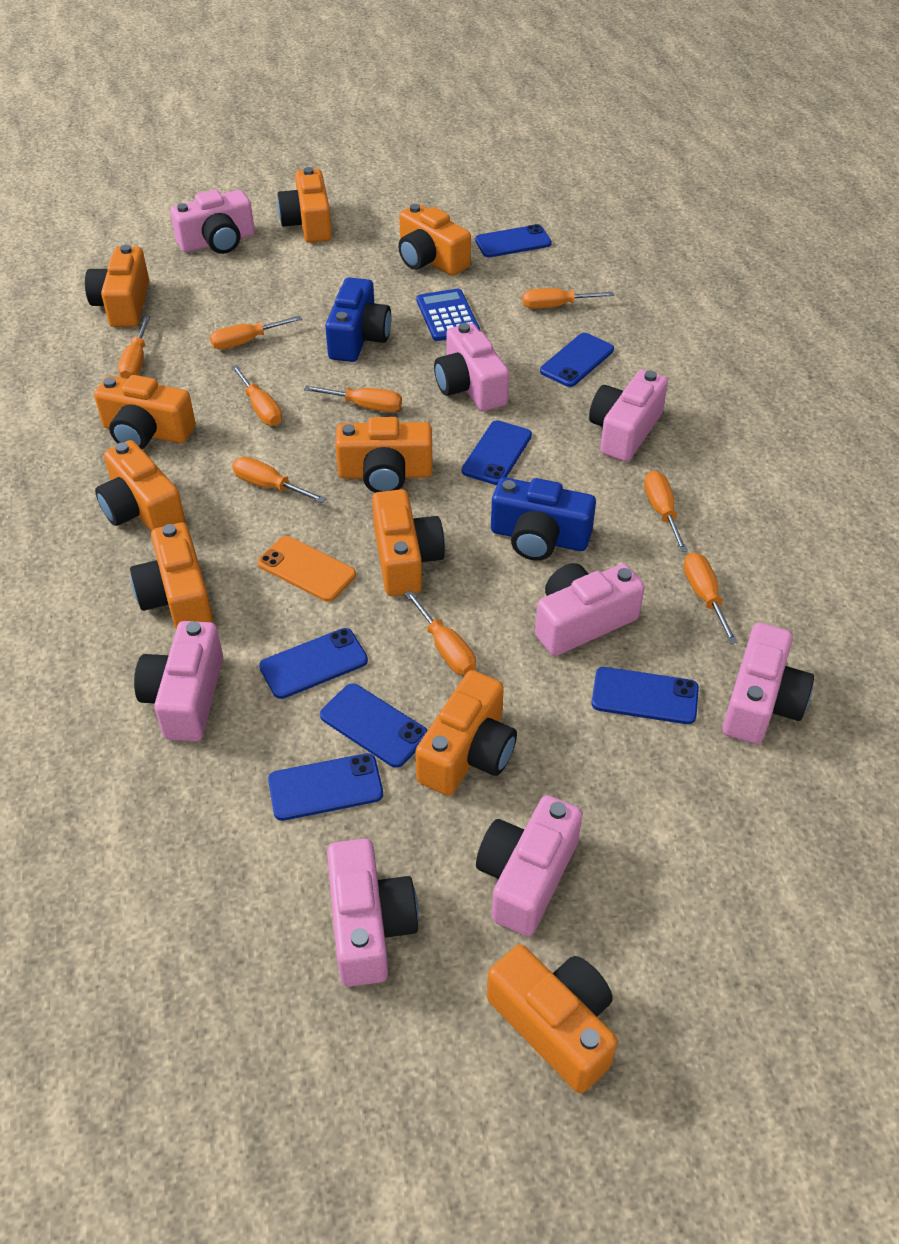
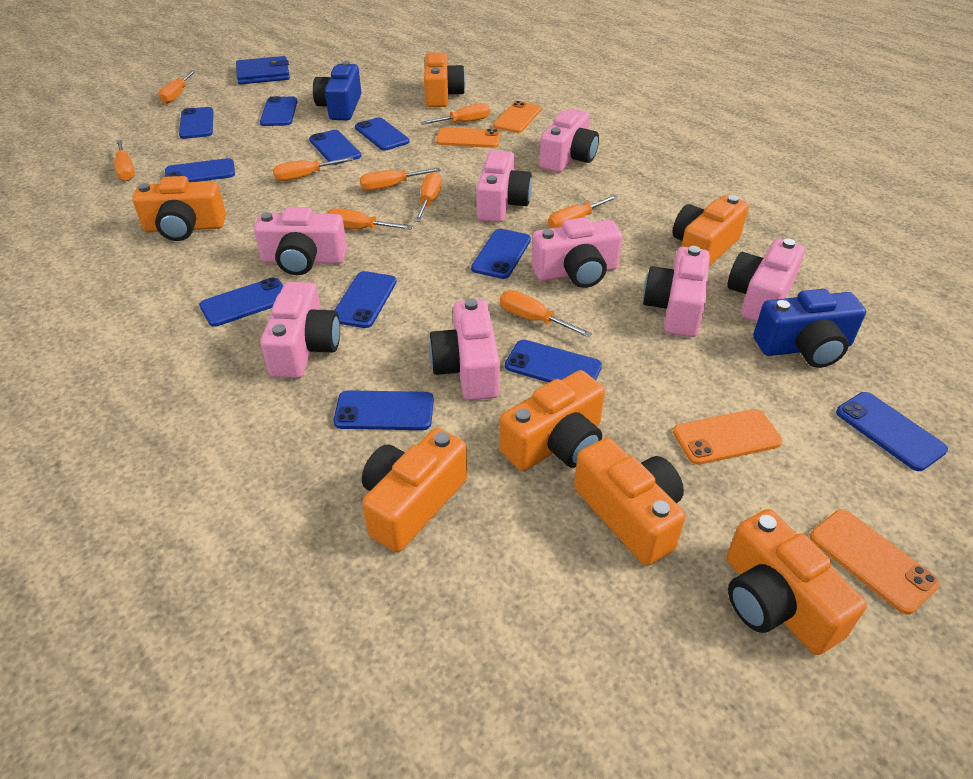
blue calculator: [417,289,480,341] = 1 -> none = 0
blue phone: [259,628,368,699] [268,753,383,821] [320,683,428,768] [462,420,532,485] [475,224,552,257] [540,333,614,387] [592,667,699,724] = 7 -> [165,158,235,182] [179,107,213,139] [199,277,283,327] [260,96,297,126] [309,130,361,165] [333,390,434,430] [335,271,397,328] [355,117,410,150] [471,229,531,279] [505,340,602,382] [836,392,948,471] = 11
blue wallet: none = 0 -> [236,56,290,84] = 1
orange camera: [85,244,149,327] [94,375,195,449] [95,440,185,531] [130,523,213,629] [277,167,332,243] [335,417,433,493] [372,489,445,596] [398,204,471,276] [415,670,517,796] [487,944,618,1093] = 10 -> [132,176,226,241] [362,428,467,552] [424,52,466,107] [500,370,605,471] [574,438,685,566] [673,195,749,266] [726,509,867,655] = 7
orange phone: [258,536,356,602] = 1 -> [436,127,501,148] [493,101,541,133] [673,409,782,465] [810,509,940,615] = 4

